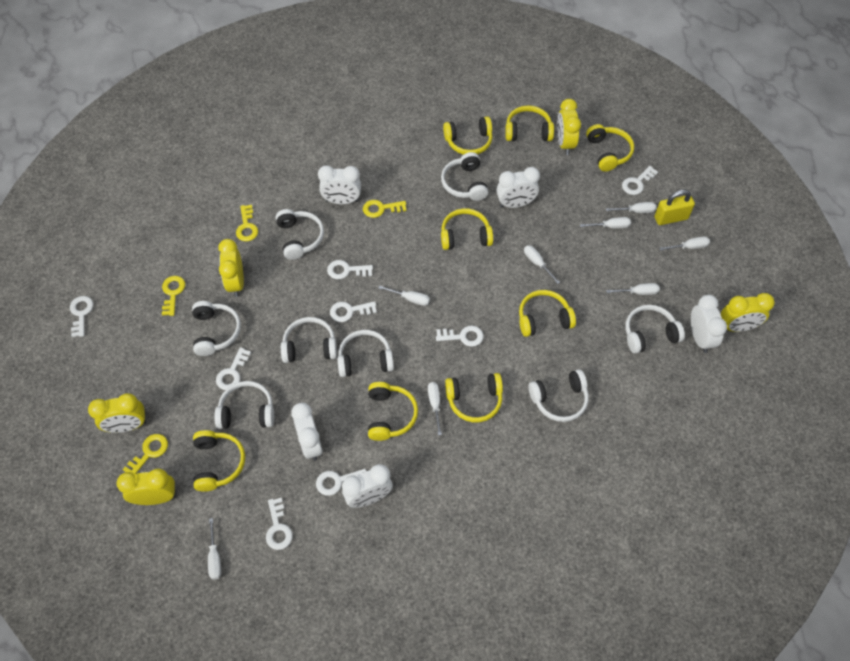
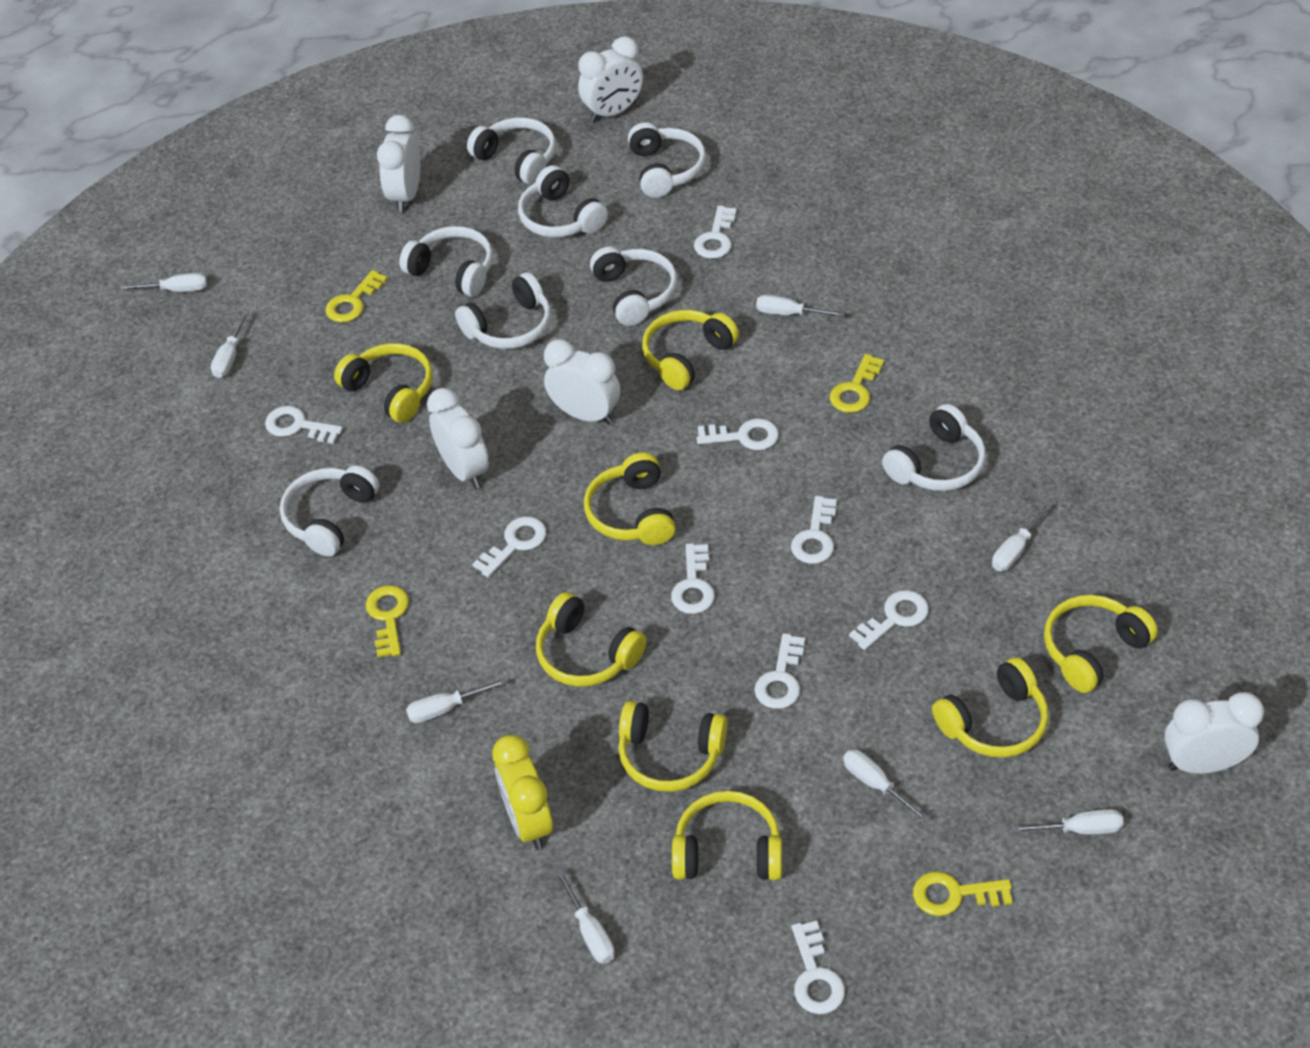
white key: [70,296,93,337] [216,347,251,390] [266,498,293,550] [316,469,366,496] [327,260,373,279] [330,301,377,322] [436,326,484,347] [622,166,658,195] = 8 -> [265,406,343,444] [472,516,546,577] [671,543,715,614] [694,206,737,259] [697,418,779,450] [754,633,805,709] [791,496,837,564] [791,921,845,1014] [849,590,929,650] = 9
yellow clock: [88,393,146,433] [116,468,176,505] [218,239,244,297] [557,99,581,155] [721,293,775,332] = 5 -> [492,735,553,850] = 1
yellow padlock: [654,189,695,225] = 1 -> none = 0

